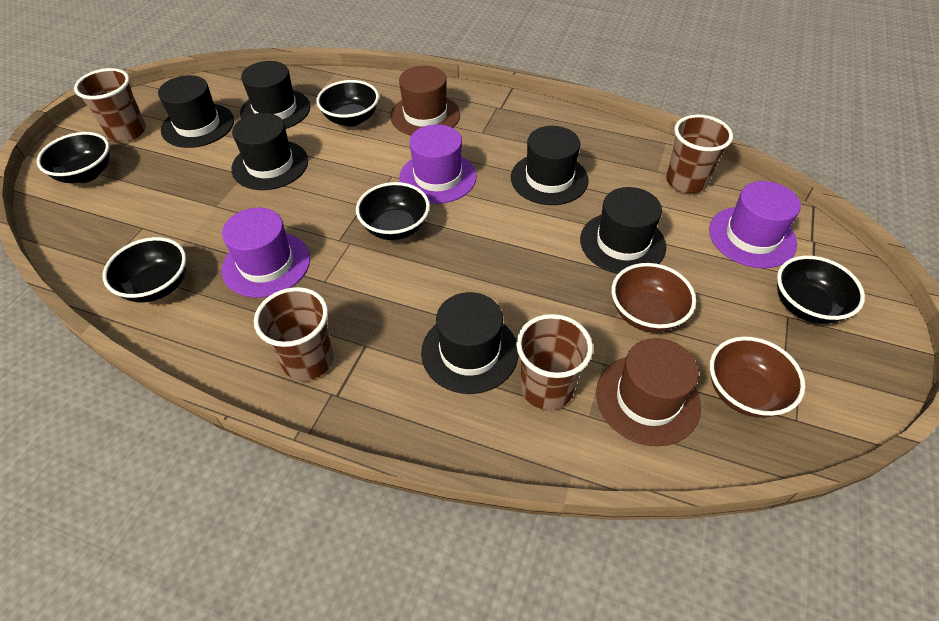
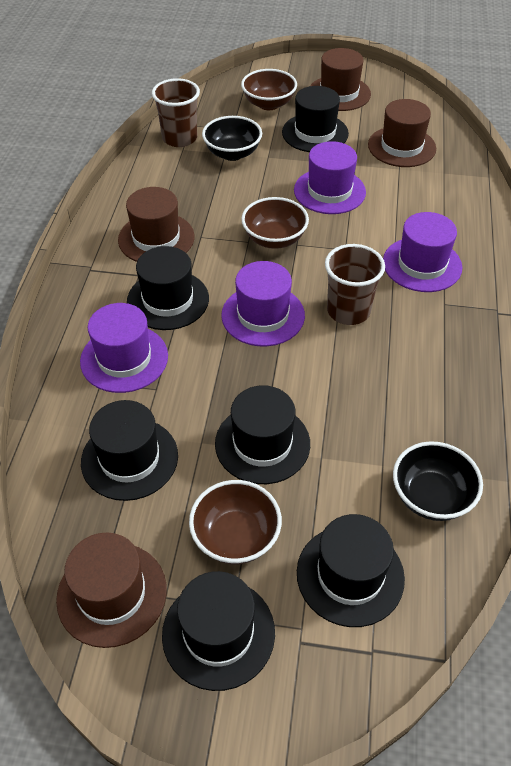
black bowl: [37,132,110,183] [103,237,186,303] [316,80,379,127] [356,182,430,240] [777,256,865,324] = 5 -> [202,116,262,161] [393,441,483,521] = 2
brown bowl: [612,263,696,332] [710,336,805,418] = 2 -> [189,480,282,564] [241,69,297,110] [241,197,309,249] = 3
brown cup: [74,68,146,142] [254,287,334,381] [516,314,593,410] [666,115,733,193] = 4 -> [152,78,200,147] [325,244,385,325] = 2
brown hat: [390,66,460,136] [596,338,701,447] = 2 -> [56,532,167,648] [118,187,195,262] [310,48,371,111] [368,99,436,167] = 4
purple hat: [222,208,310,298] [399,124,477,204] [709,181,801,268] = 3 -> [80,303,168,393] [221,261,305,346] [294,141,366,214] [383,212,462,292] = 4

